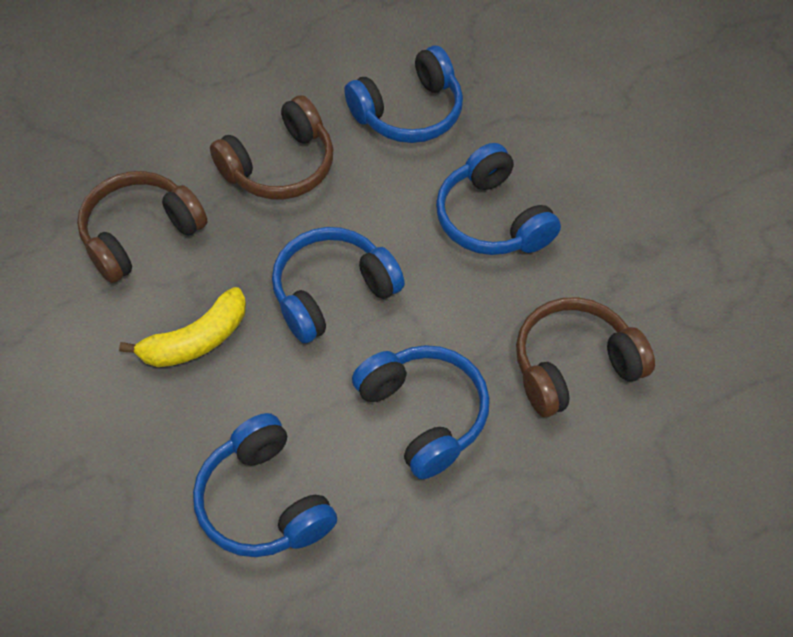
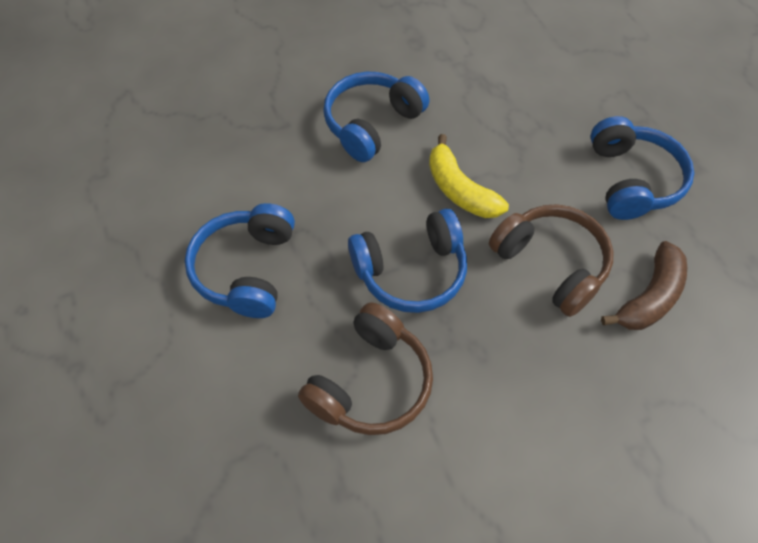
blue headphones: [193,413,337,557] [272,227,405,343] [344,46,463,143] [352,345,490,479] [436,143,561,255] = 5 -> [185,203,295,318] [323,72,429,162] [348,209,467,313] [590,116,694,220] = 4
brown banana: none = 0 -> [601,241,687,330] = 1
brown headphones: [77,171,208,283] [210,95,333,199] [516,297,655,417] = 3 -> [298,302,433,435] [489,204,613,317] = 2

